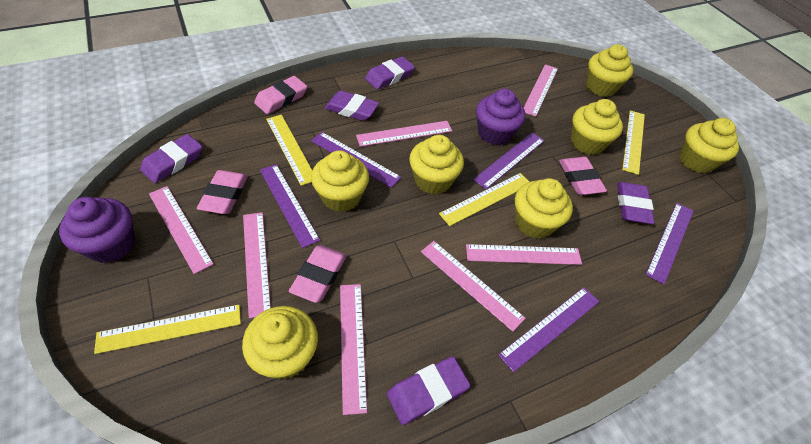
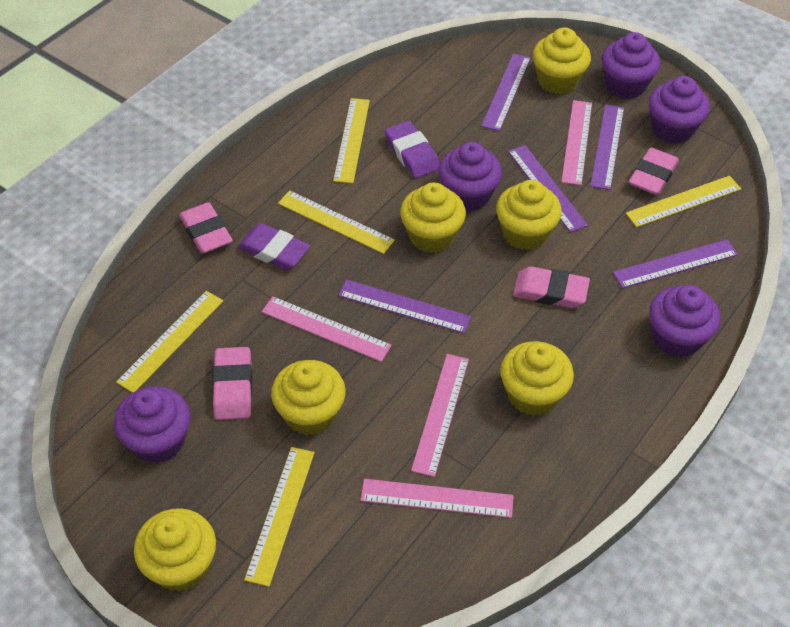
pink ruler: [149,186,214,274] [243,212,271,319] [340,284,367,415] [356,121,452,147] [421,241,525,332] [466,244,582,265] [524,64,558,117] = 7 -> [262,296,392,362] [361,479,513,518] [411,354,469,477] [561,100,592,185] = 4
purple cupcake: [59,197,135,263] [476,89,525,145] = 2 -> [114,386,190,463] [438,142,502,212] [602,32,660,99] [649,76,710,144] [649,285,721,358] = 5
purple eraser: [140,134,202,183] [325,91,379,121] [365,57,415,89] [387,356,470,425] [617,182,655,224] = 5 -> [237,223,310,270] [385,121,440,178] = 2
yellow cupcake: [242,306,318,379] [311,150,369,212] [409,135,464,194] [515,178,573,239] [571,99,623,155] [586,44,633,97] [680,118,739,173] = 7 -> [134,508,216,592] [271,360,346,435] [400,182,466,253] [496,180,562,250] [500,341,574,416] [533,27,591,94] = 6
yellow ruler: [94,305,241,354] [266,115,312,186] [439,173,529,226] [622,110,645,175] = 4 -> [116,291,223,393] [244,447,315,587] [278,190,395,254] [333,98,370,183] [626,176,741,227] = 5

